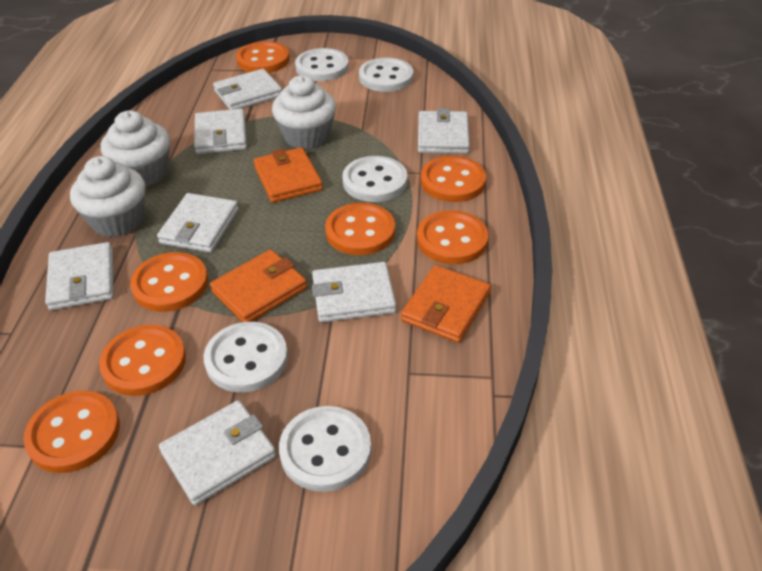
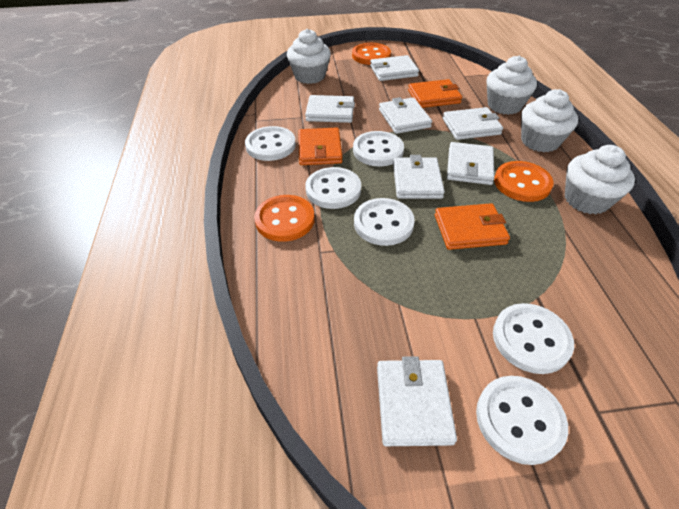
orange button: [23,391,120,473] [99,325,186,396] [130,252,208,312] [236,41,290,73] [325,203,395,255] [417,210,488,264] [421,156,486,202] = 7 -> [254,195,315,242] [352,43,391,65] [494,161,553,202] = 3
white button: [204,322,288,392] [279,406,371,492] [295,48,349,81] [342,156,407,202] [359,58,413,92] = 5 -> [245,126,296,161] [305,167,361,209] [353,131,404,166] [354,198,415,246] [476,376,568,465] [493,303,574,374] = 6
white cupcake: [70,156,145,237] [101,110,170,186] [272,75,336,149] = 3 -> [287,29,331,84] [487,56,537,115] [521,89,578,152] [565,145,635,214] = 4

